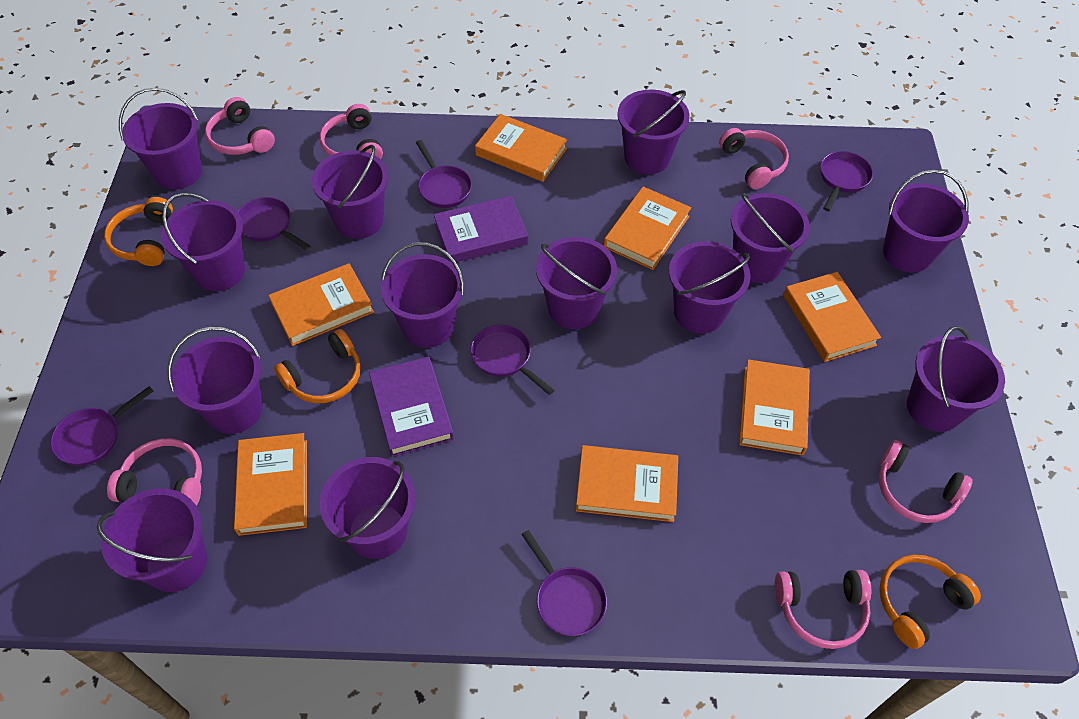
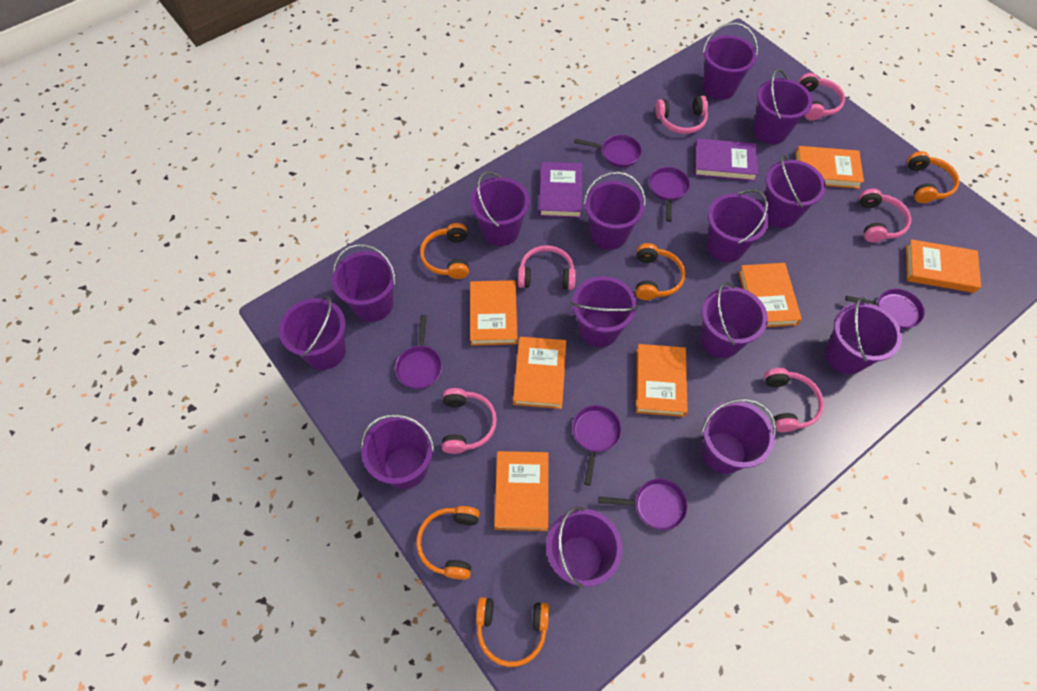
orange headphones: [104,197,173,266] [274,329,361,403] [879,555,981,649] = 3 -> [416,506,480,580] [420,223,469,279] [476,597,549,667] [636,243,686,300] [907,151,959,203] = 5
purple bucket: [97,488,207,592] [119,88,202,189] [161,193,245,291] [168,326,263,434] [312,145,389,239] [319,457,416,559] [381,242,464,348] [536,237,617,329] [617,89,690,174] [669,241,751,333] [731,193,810,283] [883,169,969,273] [907,326,1005,432] = 13 -> [279,296,346,370] [332,244,396,322] [361,414,435,489] [470,172,530,246] [546,507,623,589] [571,276,638,347] [584,171,646,250] [701,282,768,358] [702,399,777,474] [703,22,758,100] [707,189,769,263] [753,69,813,144] [762,155,826,228] [825,297,902,374] = 14

